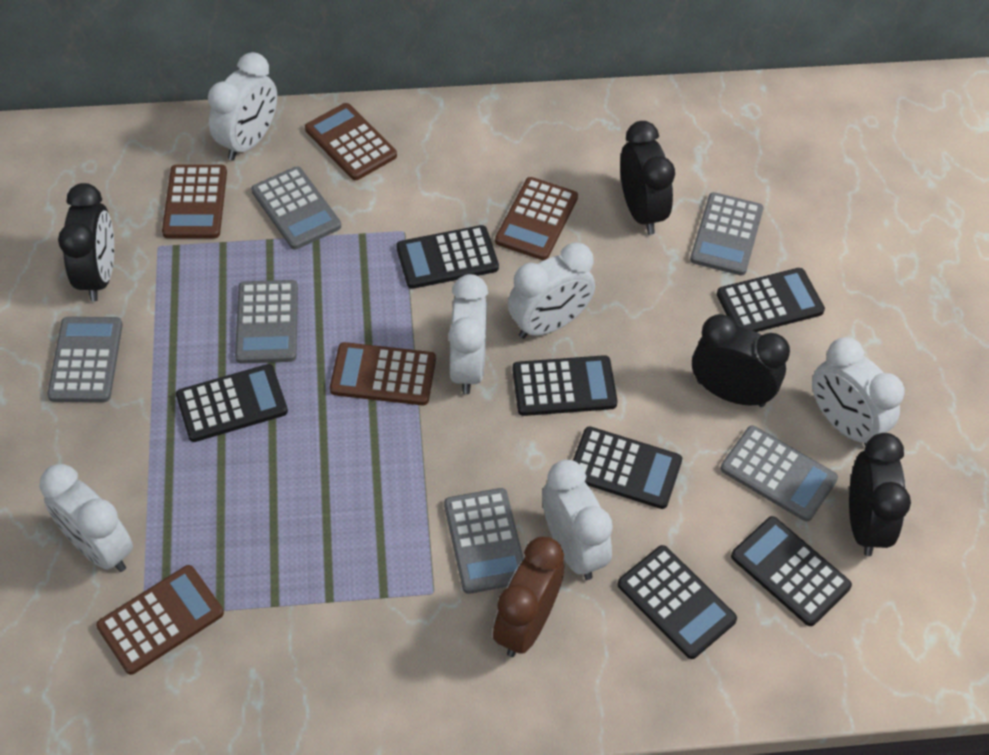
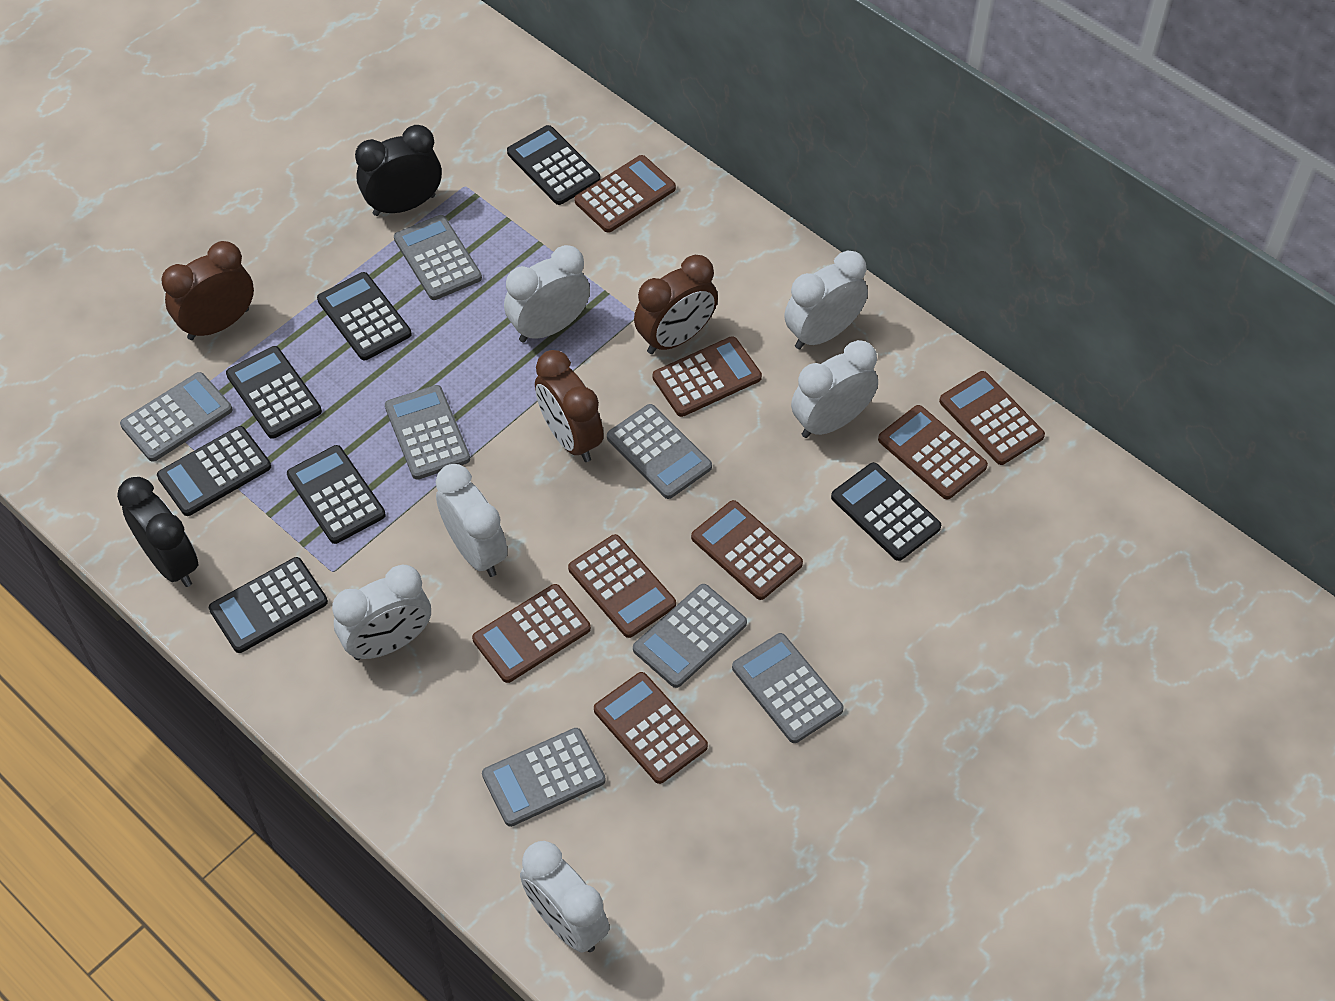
black clock: [58,183,114,301] [620,121,675,235] [692,314,790,407] [849,433,911,556] = 4 -> [117,477,198,587] [355,125,442,216] = 2
brown calculator: [96,565,224,675] [162,165,227,238] [305,103,397,180] [330,342,436,405] [495,177,578,260] = 5 -> [472,584,591,683] [568,534,676,638] [574,155,676,233] [594,672,708,784] [653,336,762,417] [691,500,803,600] [878,405,988,499] [939,371,1045,465] = 8
brown clock: [493,537,564,657] = 1 -> [162,241,254,340] [535,350,604,462] [634,255,718,354] = 3
grey calculator: [47,317,123,402] [235,280,298,364] [251,166,341,250] [444,488,524,594] [690,192,764,276] [721,425,838,522] = 6 -> [120,372,232,462] [385,385,470,480] [394,215,482,300] [482,728,606,827] [607,404,712,499] [633,584,747,688] [732,633,844,743] = 7

